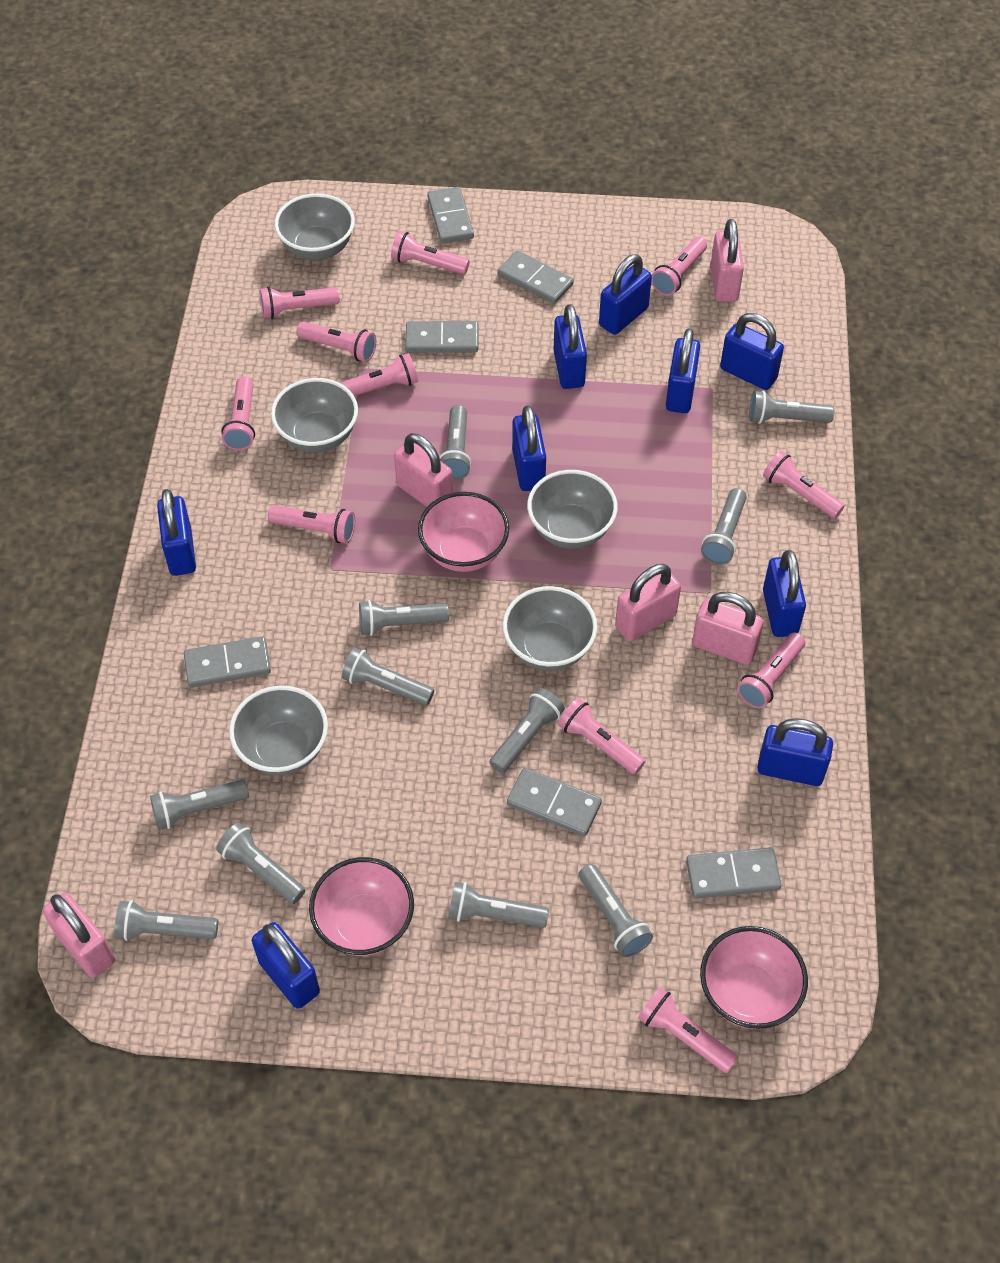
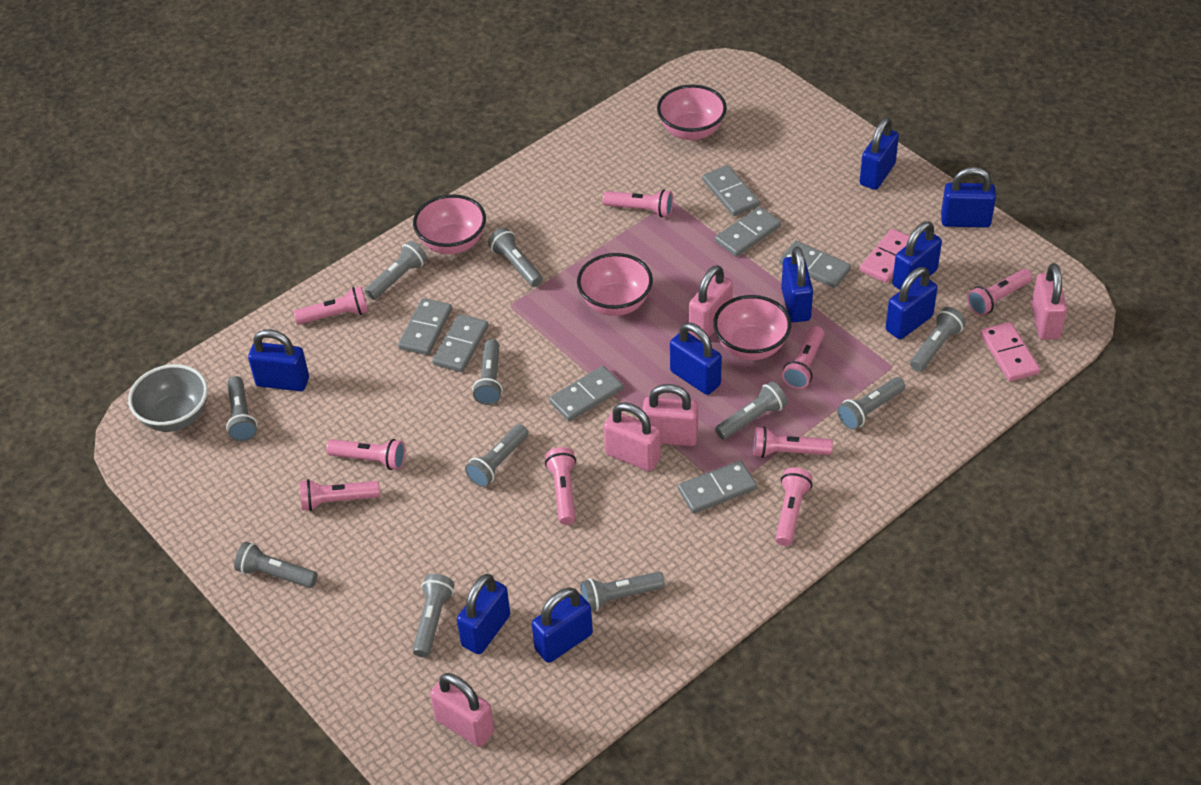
grey bowl: [229,686,328,775] [271,378,358,453] [274,193,355,260] [503,586,597,671] [527,470,618,549] = 5 -> [128,364,208,432] = 1
grey domino: [184,636,271,688] [405,321,478,353] [427,187,474,243] [498,250,574,304] [507,768,602,836] [686,847,781,899] = 6 -> [398,298,452,355] [432,314,488,372] [549,366,623,422] [678,460,757,514] [702,165,760,216] [715,206,781,257] [779,241,851,288] = 7
pink bowl: [309,857,414,956] [418,492,509,572] [700,926,808,1029] = 3 -> [413,194,486,254] [577,253,653,316] [657,85,727,141] [713,295,791,360] = 4
pink domino: none = 0 -> [860,229,910,283] [980,322,1040,381] = 2
pink flashlight: [221,377,255,450] [260,287,340,319] [268,505,355,543] [297,321,376,362] [340,353,418,396] [391,231,470,274] [558,698,646,774] [638,987,738,1073] [651,237,707,296] [737,632,805,708] [763,451,844,518] = 11 -> [294,286,368,325] [300,479,380,511] [326,439,405,470] [545,447,576,525] [603,190,673,217] [753,427,833,458] [776,467,813,546] [782,326,824,389] [967,269,1033,316] = 9

